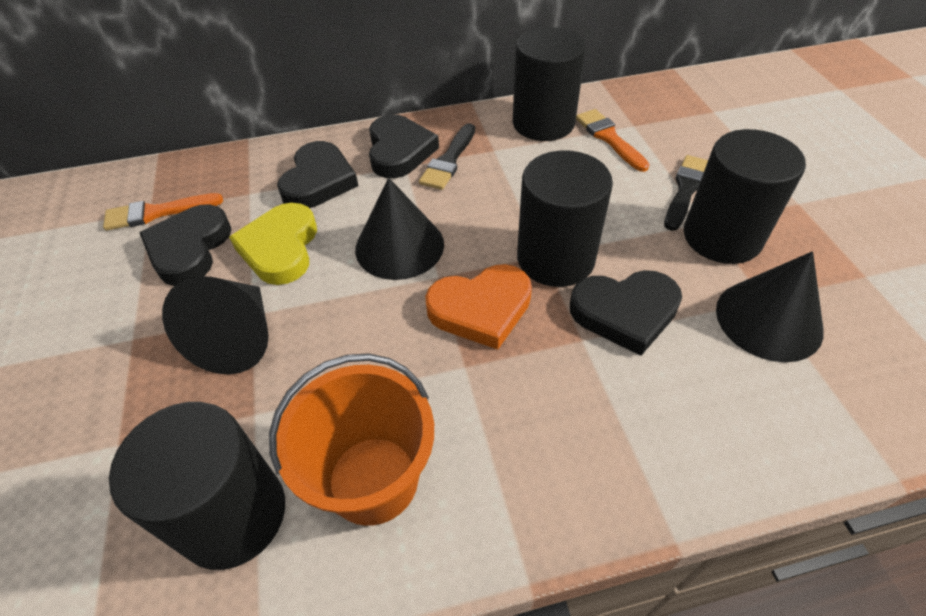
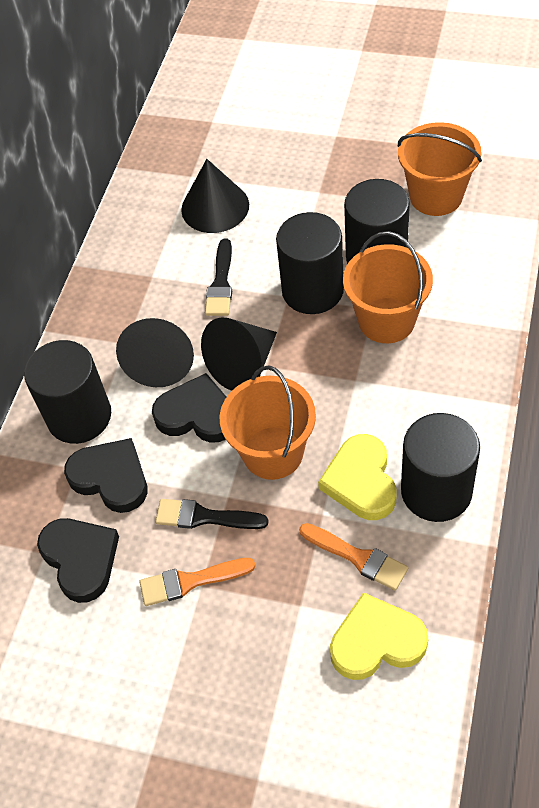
black heart: [140,204,231,286] [277,141,358,208] [369,114,439,178] [570,270,682,356] = 4 -> [37,518,119,603] [64,438,147,513] [152,373,226,443] = 3
orange bucket: [269,353,434,526] = 1 -> [220,365,316,480] [343,231,433,343] [398,122,482,216] = 3
orange heart: [425,264,532,350] = 1 -> none = 0
yellow heart: [229,203,317,285] = 1 -> [318,434,397,520] [330,592,428,680] = 2

